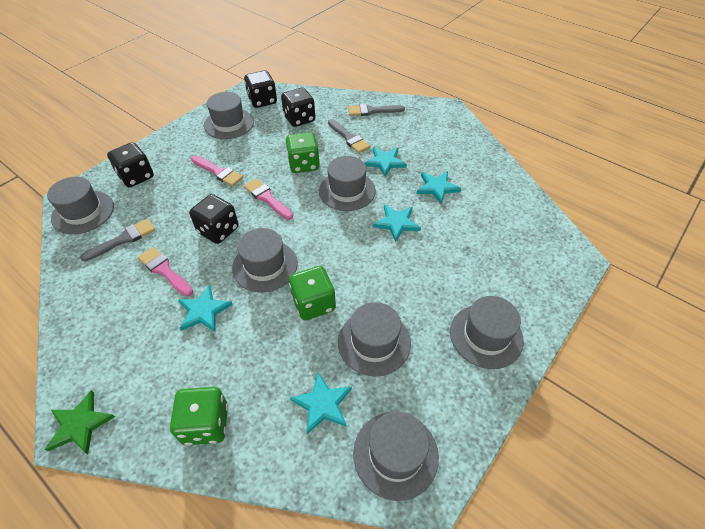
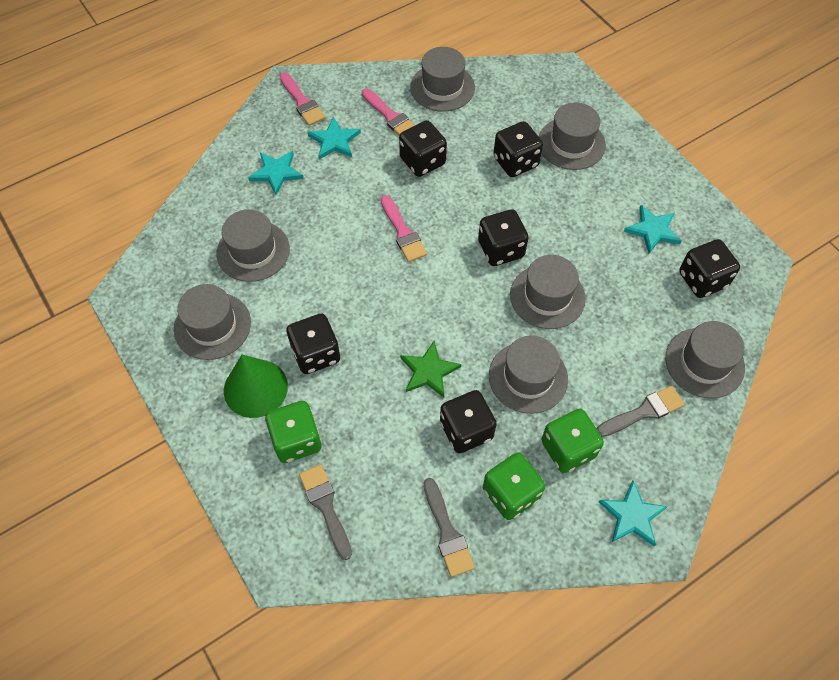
black dice: [107,142,154,188] [189,194,239,244] [244,70,277,108] [281,88,315,127] = 4 -> [286,314,340,374] [399,120,447,177] [440,390,497,453] [478,209,528,266] [493,121,543,177] [679,239,740,298] = 6
green cone: none = 0 -> [224,355,288,418] = 1
turquoise star: [178,285,233,332] [290,373,352,434] [364,147,407,177] [373,205,421,242] [416,171,461,204] = 5 -> [248,151,304,195] [308,117,361,159] [599,480,668,547] [624,205,681,254] = 4

